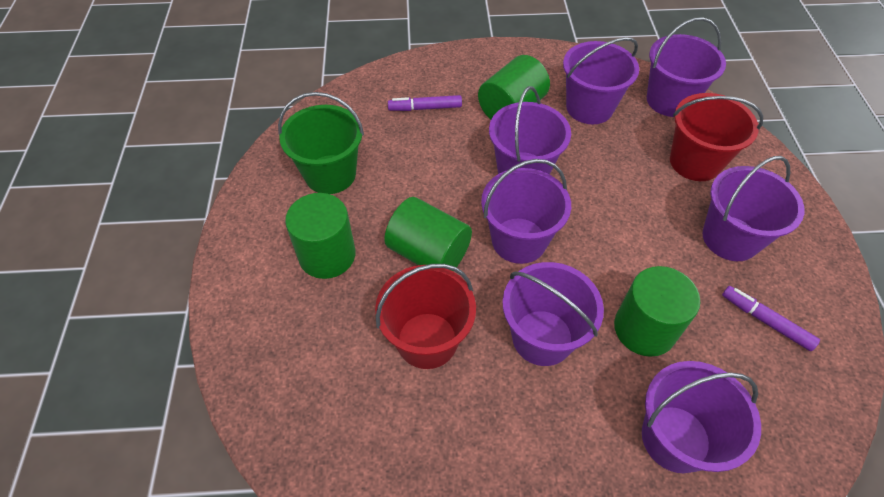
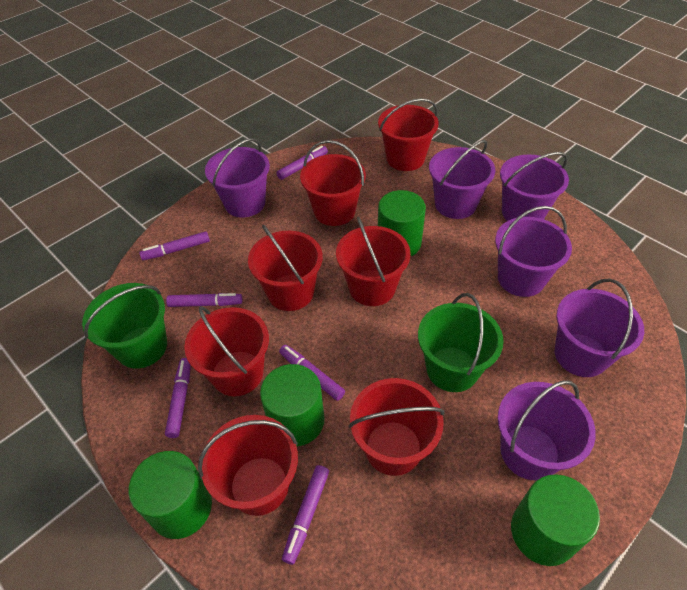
green bucket: [278,92,364,194] = 1 -> [82,283,167,369] [418,293,504,392] = 2
purple bucket: [481,159,571,264] [489,86,571,175] [502,262,604,366] [563,37,639,124] [642,361,761,473] [647,17,726,117] [702,156,804,261] = 7 -> [205,138,270,218] [429,140,495,219] [495,206,572,297] [498,380,596,480] [500,152,569,221] [555,279,644,377] = 6
purple marker: [388,95,462,111] [722,286,820,351] = 2 -> [139,231,210,260] [165,358,191,438] [166,293,242,307] [276,146,328,180] [279,345,345,401] [282,465,329,565] = 6
red bucket: [375,264,476,369] [670,93,763,181] = 2 -> [184,306,269,396] [198,415,298,516] [248,225,323,311] [300,140,366,226] [336,216,411,306] [348,378,445,476] [378,98,439,171] = 7

